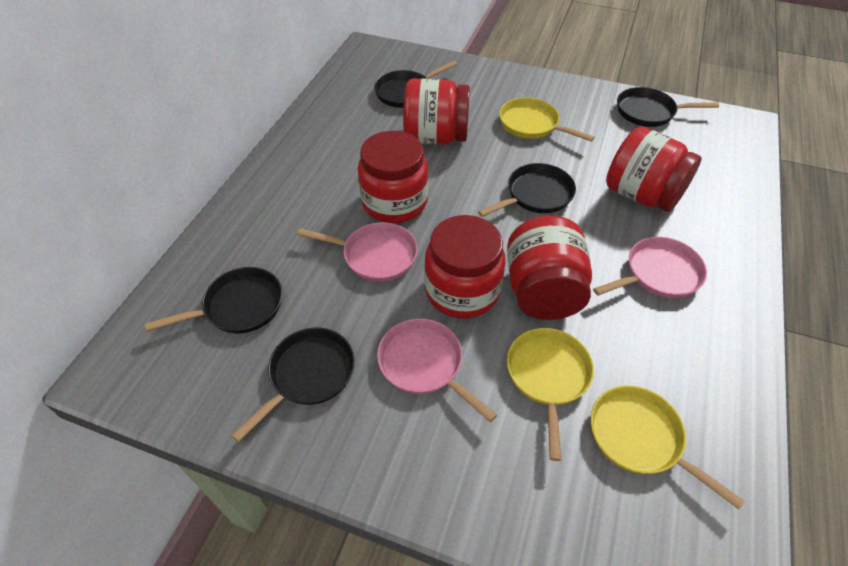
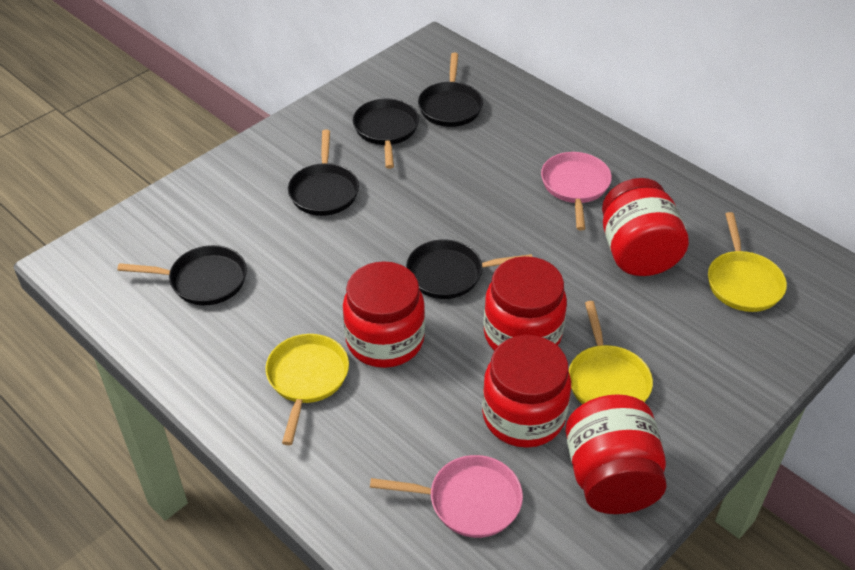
pink pan: [297,222,418,282] [377,318,497,422] [593,237,707,298] = 3 -> [370,455,523,538] [541,152,612,231] = 2

